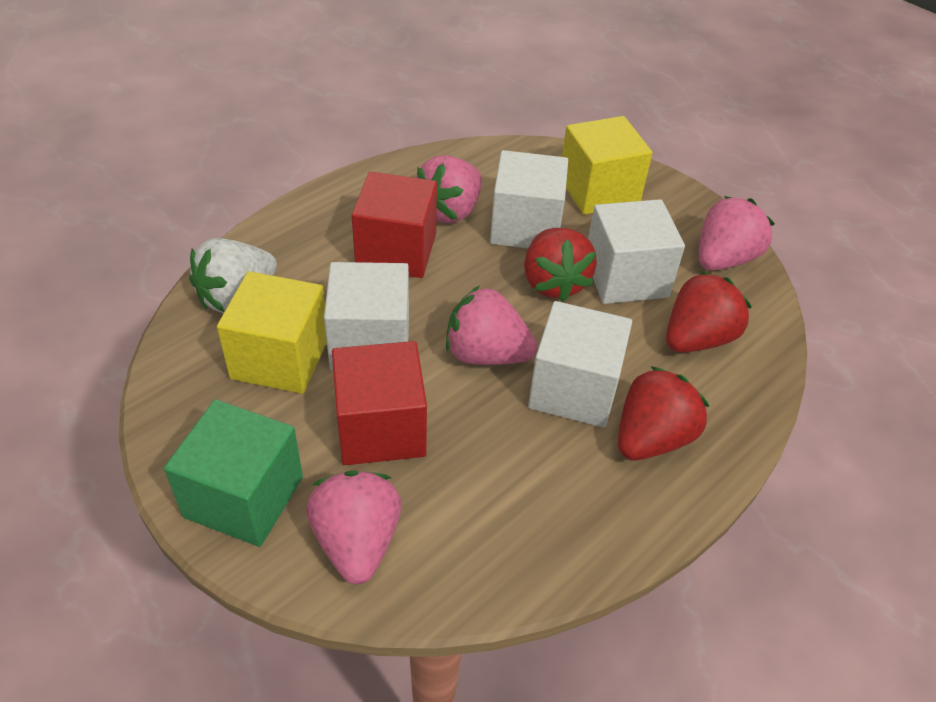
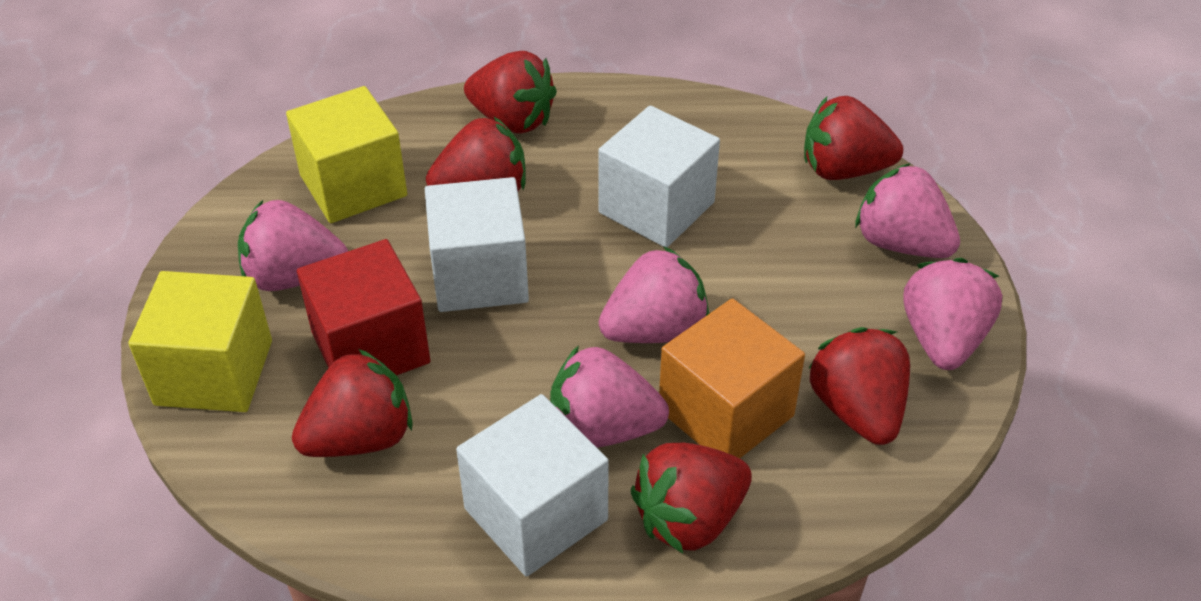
green cube: [164,399,303,547] = 1 -> none = 0
orange cube: none = 0 -> [659,298,805,458] = 1
pink strawberry: [306,470,402,584] [416,155,482,223] [446,286,537,365] [699,196,775,270] = 4 -> [238,200,348,291] [550,345,669,448] [599,246,709,343] [855,163,960,258] [903,258,1002,370] = 5
red cube: [332,341,427,465] [352,172,437,278] = 2 -> [297,239,430,375] = 1
red strawberry: [524,228,597,302] [618,366,709,460] [666,271,752,353] = 3 -> [292,349,413,457] [426,117,526,191] [464,51,557,134] [631,443,752,553] [804,96,903,180] [808,327,910,445] = 6
white cube: [324,262,409,370] [490,150,568,248] [528,301,632,428] [588,199,685,304] = 4 -> [425,177,529,312] [456,394,609,577] [598,106,720,247] = 3
white strawberry: [189,238,277,313] = 1 -> none = 0

